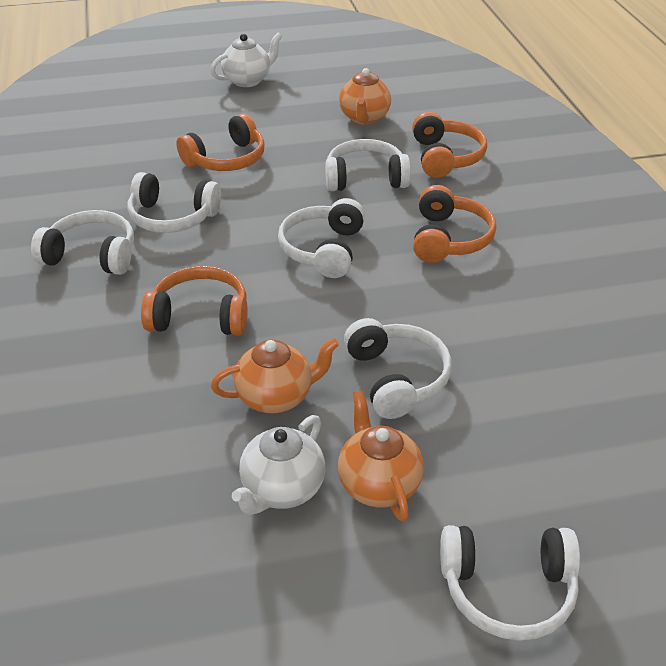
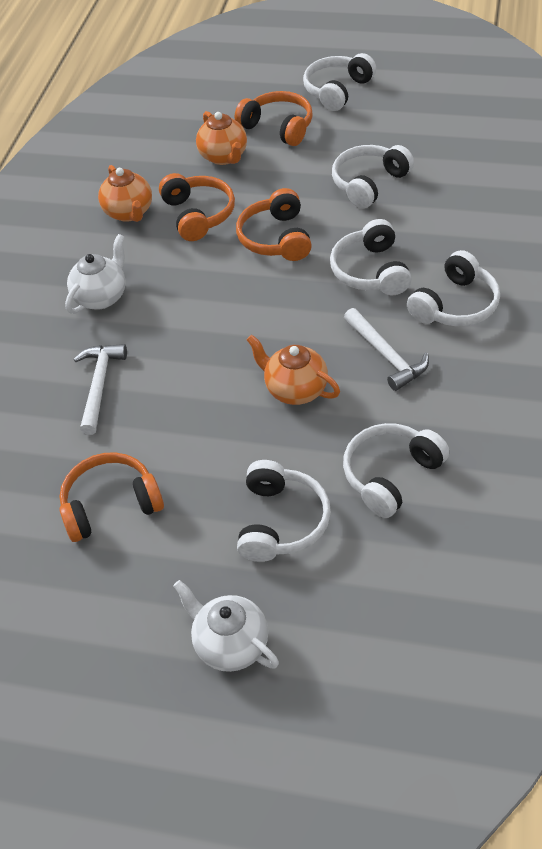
white hammer: none = 0 -> [74,344,127,435] [344,308,429,391] = 2

